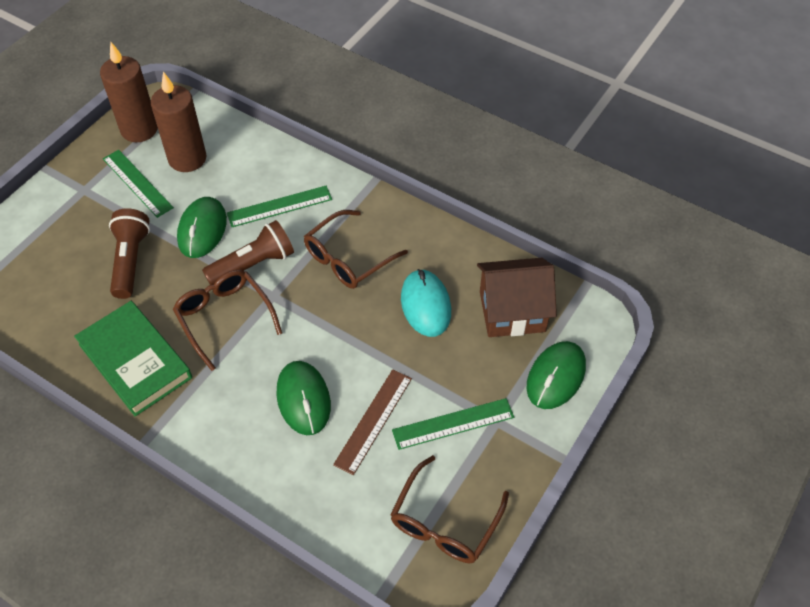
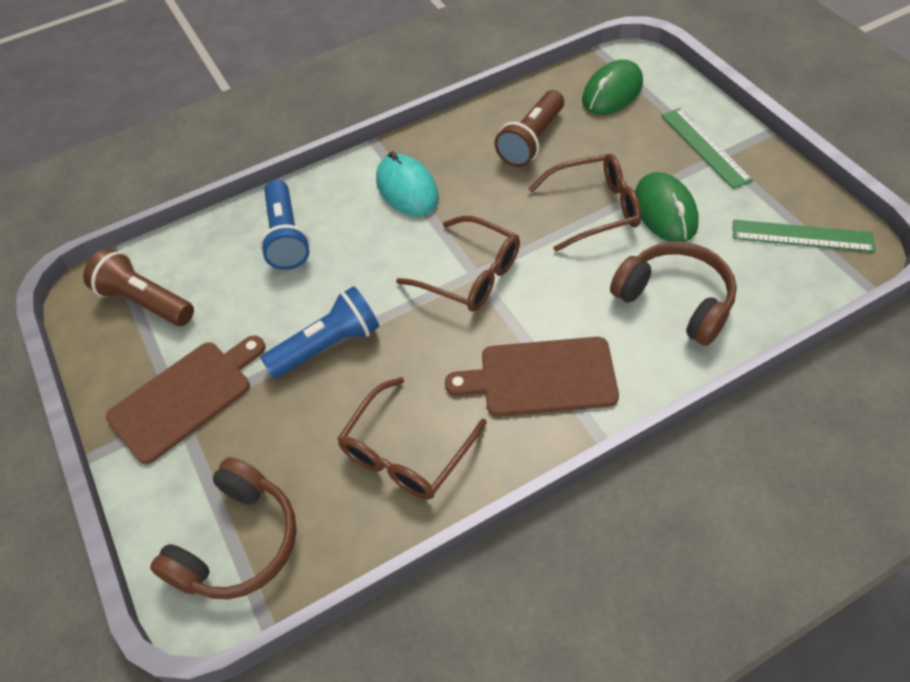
blue flashlight: none = 0 -> [260,180,310,270] [261,286,380,379] = 2
brown candle: [100,42,158,142] [151,71,206,172] = 2 -> none = 0
brown cutting board: none = 0 -> [106,335,265,464] [445,337,619,416] = 2
brown headphones: none = 0 -> [150,457,297,599] [610,242,737,346] = 2
brown house: [477,258,557,337] = 1 -> none = 0
brown ruler: [333,369,412,475] = 1 -> none = 0
green book: [74,301,192,417] = 1 -> none = 0
green mouse: [177,197,227,258] [276,361,331,435] [527,341,586,409] = 3 -> [582,60,643,115] [635,172,699,242] = 2
green ruler: [103,150,174,218] [227,186,332,227] [392,398,514,450] = 3 -> [661,108,753,189] [733,220,875,252] = 2

